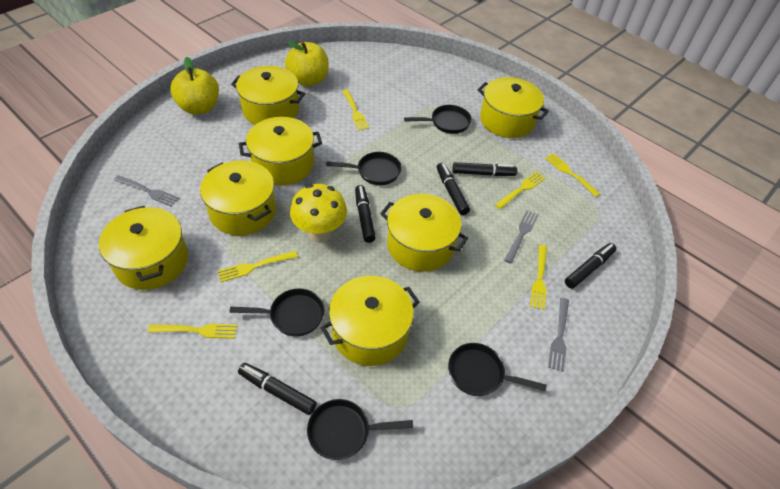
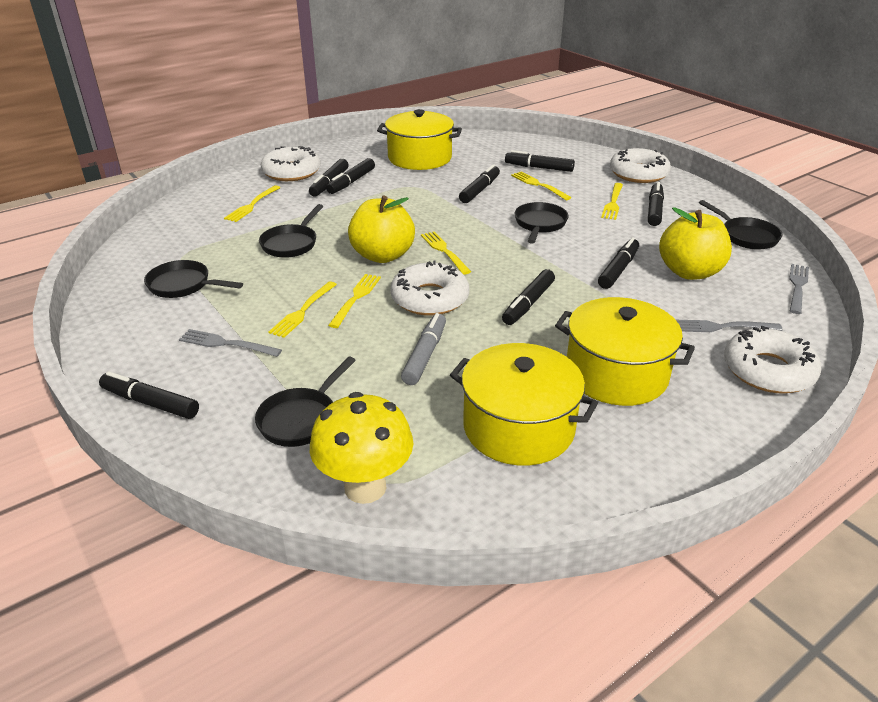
black marker: [238,363,317,415] [355,185,376,243] [437,163,470,215] [452,162,517,176] [565,243,616,289] = 5 -> [99,371,199,419] [309,159,349,197] [326,158,375,194] [459,164,500,203] [502,269,555,325] [505,150,575,172] [598,237,639,289] [648,182,664,226] = 8
grey marker: none = 0 -> [401,313,446,385] = 1
white donut: none = 0 -> [261,146,321,181] [390,260,469,316] [610,148,671,183] [724,326,822,394] = 4
yellow pot: [99,206,188,290] [200,161,276,235] [231,66,305,125] [239,117,322,185] [321,276,420,366] [380,194,468,272] [478,77,549,138] = 7 -> [377,109,462,170] [450,343,598,466] [555,297,695,406] = 3

